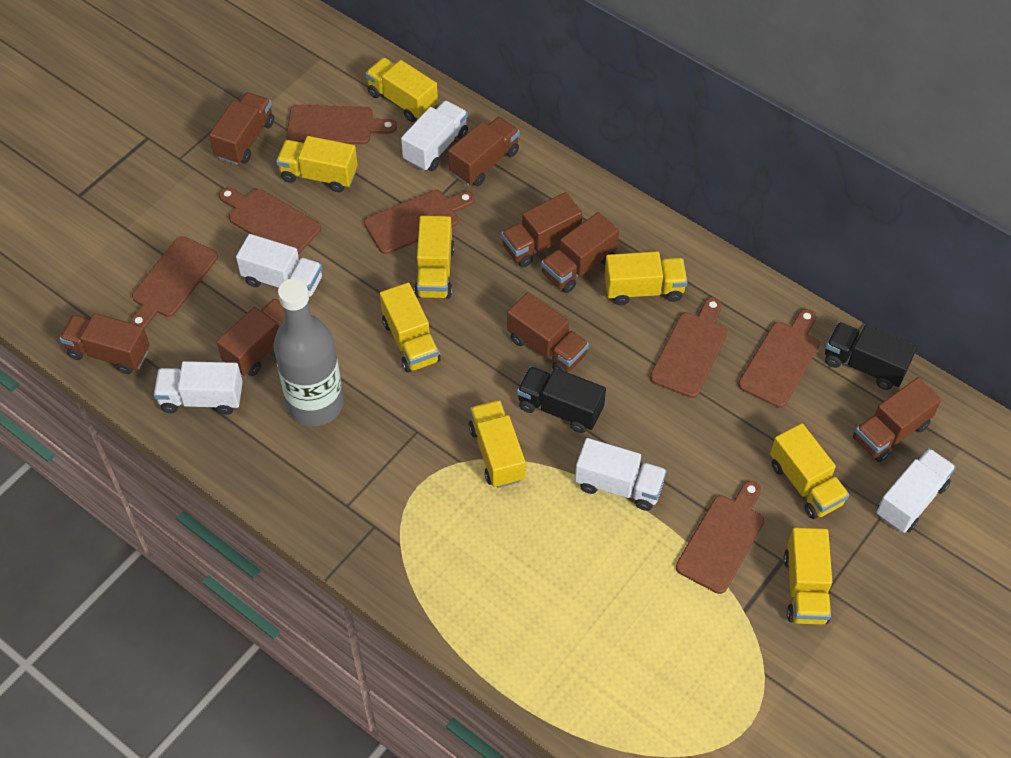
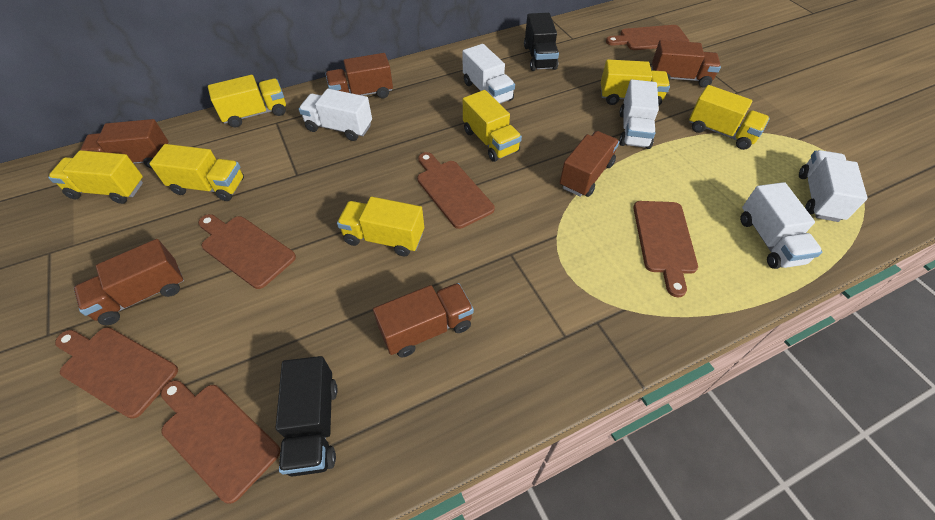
brown cutting board: [130,236,218,329] [219,187,321,255] [286,105,397,145] [364,190,475,254] [650,298,728,398] [676,481,764,594] [738,309,820,408] = 7 -> [55,327,178,419] [161,380,280,504] [198,214,296,289] [417,152,495,229] [606,25,690,50] [633,201,698,297] = 6
brown truck: [60,313,150,374] [209,92,274,165] [216,298,285,376] [448,117,520,186] [501,192,582,267] [507,292,589,372] [541,212,619,293] [853,377,942,462] = 8 -> [74,239,184,325] [80,119,169,169] [325,53,393,98] [373,283,474,357] [560,131,619,197] [652,40,721,88] = 6
grey bottle: [273,278,344,426] = 1 -> none = 0
yellow truck: [276,136,358,192] [365,57,438,122] [380,283,441,372] [414,216,455,299] [469,400,526,488] [604,251,688,305] [770,423,849,519] [784,528,832,625] = 8 -> [48,150,143,204] [149,144,244,201] [208,75,286,128] [337,197,424,257] [463,90,522,162] [601,59,670,106] [689,85,770,150] = 7

